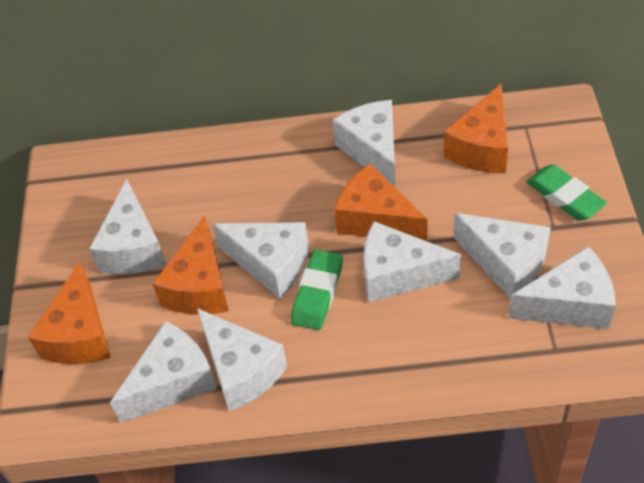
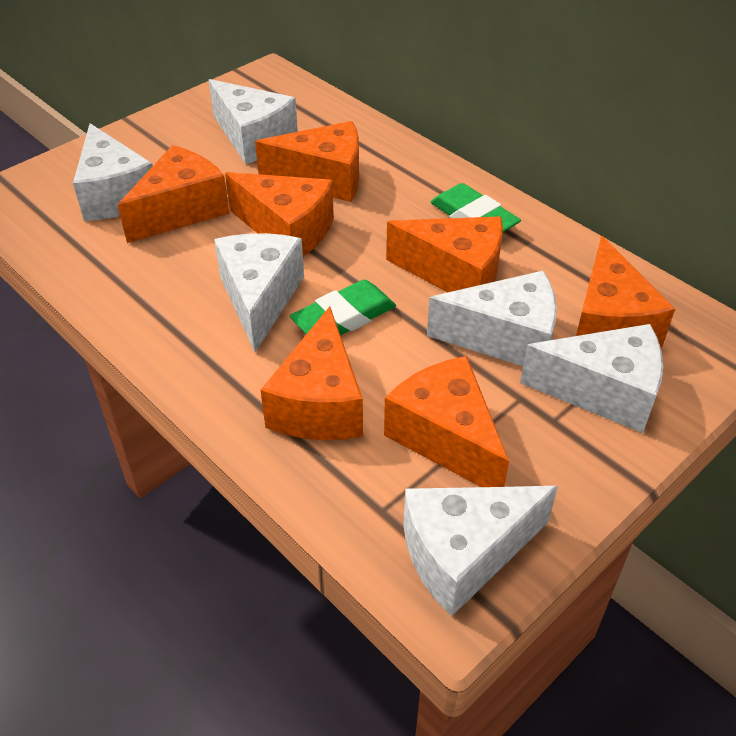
orange cheese: [28,261,111,364] [152,215,229,314] [334,164,428,241] [444,84,508,173] = 4 -> [118,145,229,243] [225,172,334,256] [255,121,359,202] [260,306,363,440] [384,356,509,487] [386,216,503,292] [576,236,675,348] = 7
white cheese: [89,179,166,274] [110,321,217,423] [197,308,287,411] [212,222,309,299] [333,100,395,187] [363,221,461,302] [453,213,551,299] [508,246,616,329] = 8 -> [73,123,153,221] [209,79,298,164] [214,233,304,352] [403,486,558,616] [427,271,557,366] [520,324,663,433] = 6

